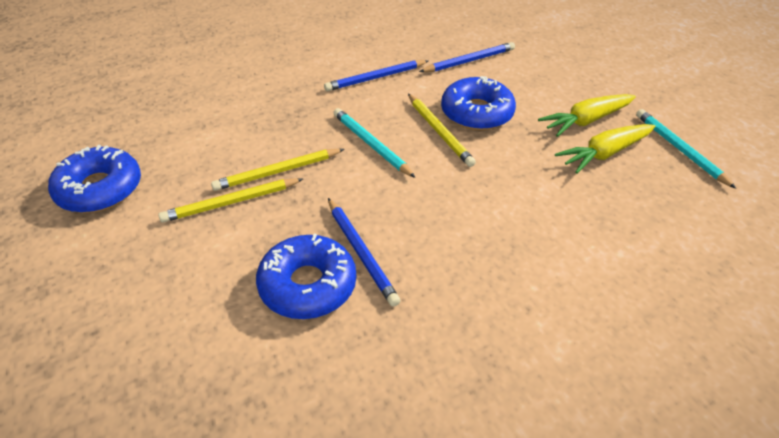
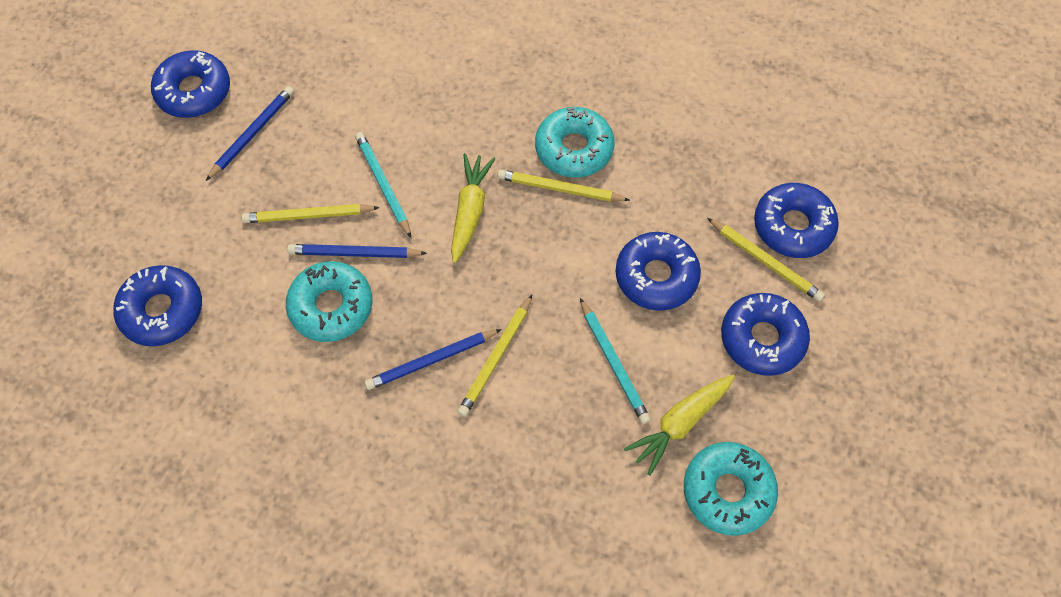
blue donut: [48,145,141,213] [256,234,356,319] [441,76,516,130] = 3 -> [113,265,202,346] [151,50,230,118] [616,232,701,311] [721,293,810,376] [754,183,839,258] = 5
turquoise donut: none = 0 -> [286,261,372,342] [535,107,615,177] [684,442,778,536] = 3
yellow pencil: [159,178,303,222] [211,149,344,191] [408,94,476,167] = 3 -> [241,204,380,223] [457,295,532,417] [498,170,630,201] [707,218,825,302] = 4

